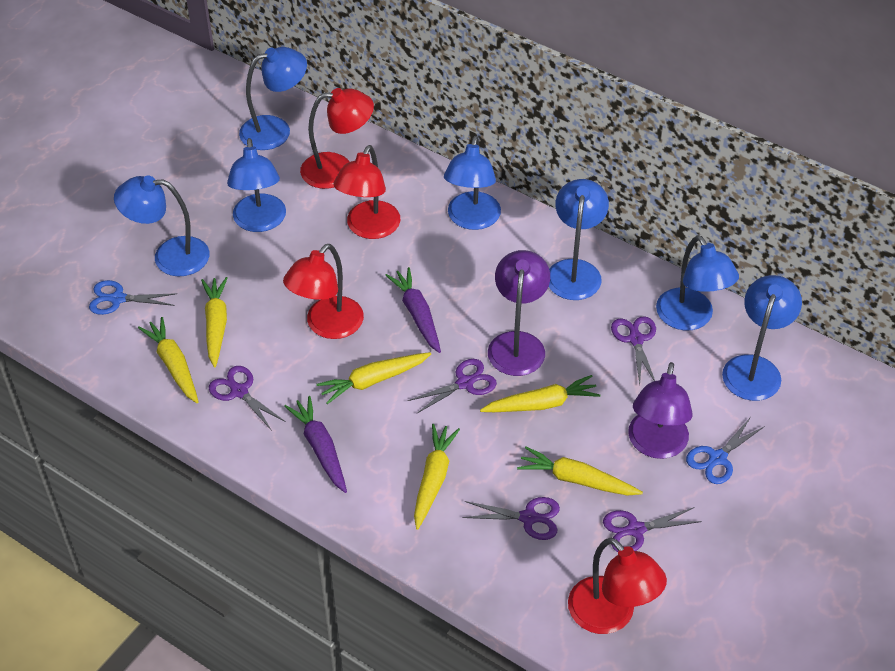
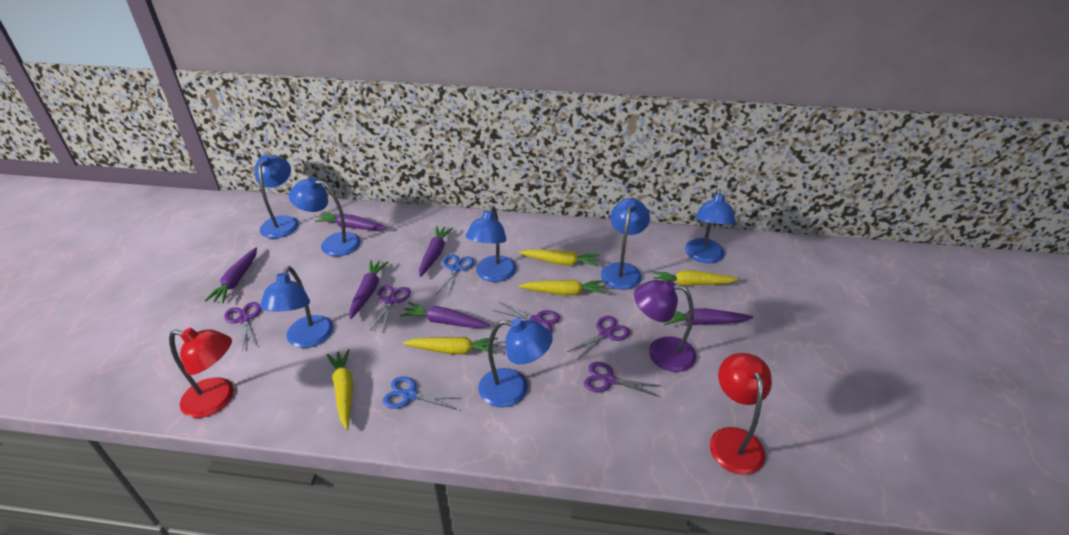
purple carrot: [284,396,347,493] [385,267,441,353] = 2 -> [204,247,257,303] [315,212,388,230] [349,260,388,319] [400,302,490,328] [419,226,453,277] [664,308,754,325] = 6
purple lamp: [488,250,550,376] [628,362,693,459] = 2 -> [634,280,697,372] = 1
red lamp: [283,244,364,339] [300,88,374,189] [333,145,400,239] [568,537,667,634] = 4 -> [169,328,234,418] [709,353,772,475] = 2
yellow carrot: [138,317,199,403] [201,277,227,367] [316,352,431,404] [414,424,460,530] [480,375,600,412] [517,447,643,496] = 6 -> [327,349,353,430] [403,337,498,354] [519,249,600,267] [519,280,605,295] [652,270,739,286] = 5

